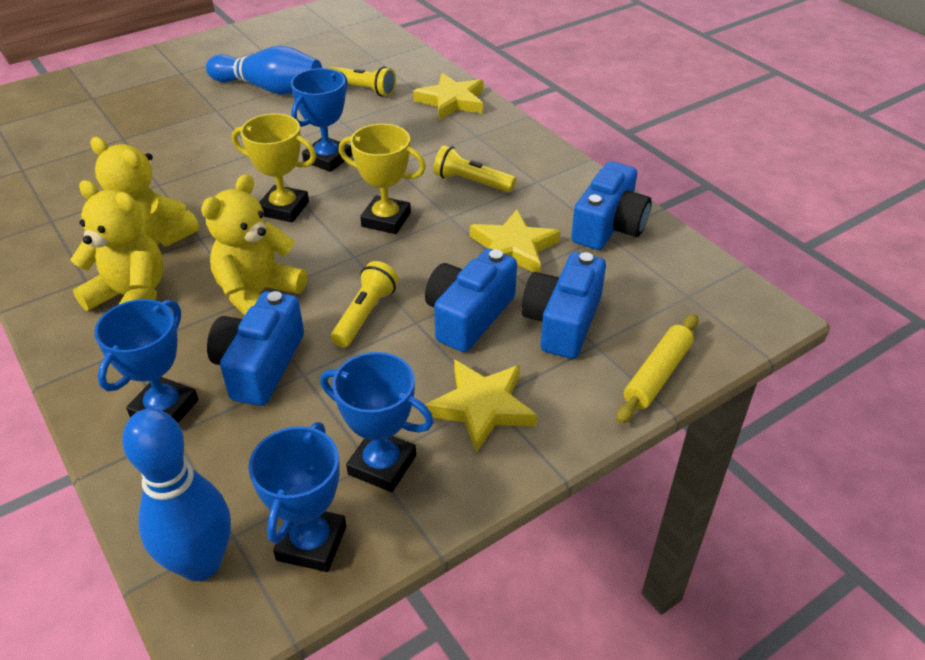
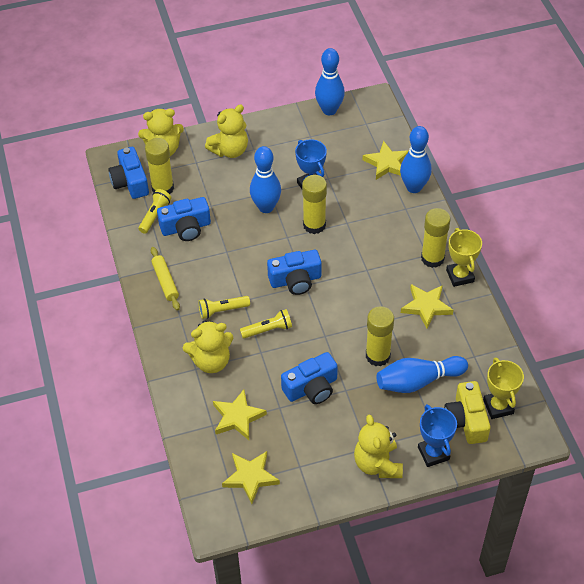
blue bowling pin: [122,408,231,581] [206,46,322,95] = 2 -> [250,146,281,213] [315,48,345,115] [376,356,468,393] [400,126,432,193] = 4
blue trophy: [94,299,198,423] [248,422,347,572] [291,68,352,172] [320,352,434,492] = 4 -> [295,139,327,189] [418,404,457,467] = 2
yellow camera: none = 0 -> [444,381,491,444] = 1
yellow glue stick: none = 0 -> [145,138,174,194] [302,175,327,234] [366,306,394,366] [421,208,451,268] = 4
yellow star: [413,73,483,120] [425,360,537,453] [470,210,561,273] = 3 -> [213,390,267,440] [222,451,280,504] [363,141,409,180] [401,284,454,328] = 4
yellow teddy bear: [70,180,164,311] [90,137,199,247] [201,174,307,316] = 3 -> [138,109,184,156] [182,320,233,373] [205,104,248,158] [354,414,403,478] = 4

